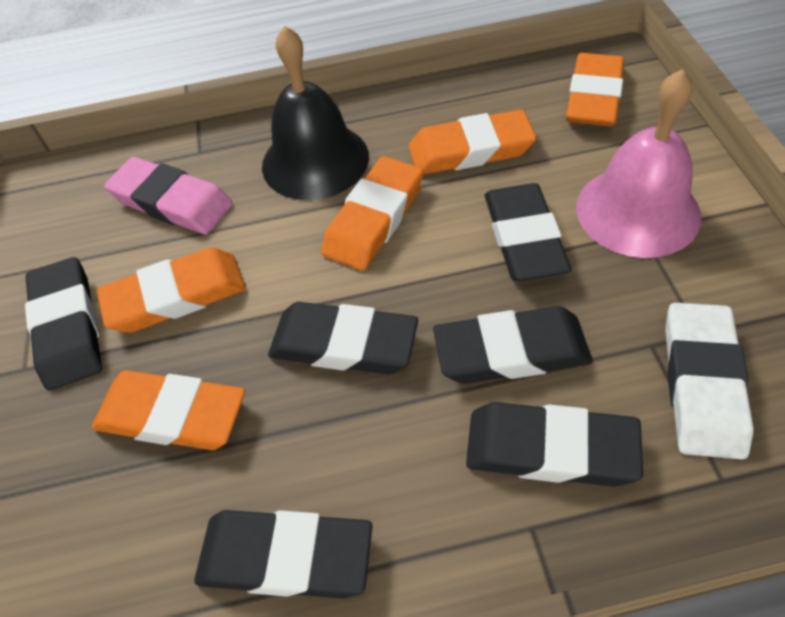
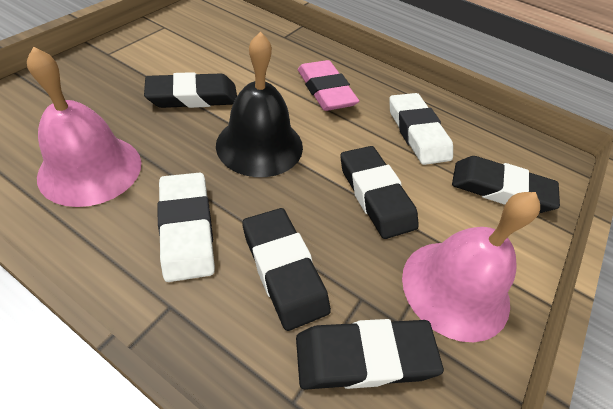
black eraser: [25,257,102,391] [194,510,372,599] [268,302,418,374] [433,306,592,384] [466,402,643,487] [485,183,572,281] = 6 -> [144,72,237,108] [242,208,331,331] [296,319,444,389] [340,146,419,239] [452,156,560,213] = 5
orange eraser: [92,370,245,450] [97,247,246,333] [321,156,423,271] [408,109,536,175] [566,53,624,127] = 5 -> none = 0
pink bell: [576,69,701,258] = 1 -> [27,47,141,207] [402,192,540,342] = 2
white eraser: [665,303,754,459] = 1 -> [158,173,215,282] [389,93,453,165] = 2

